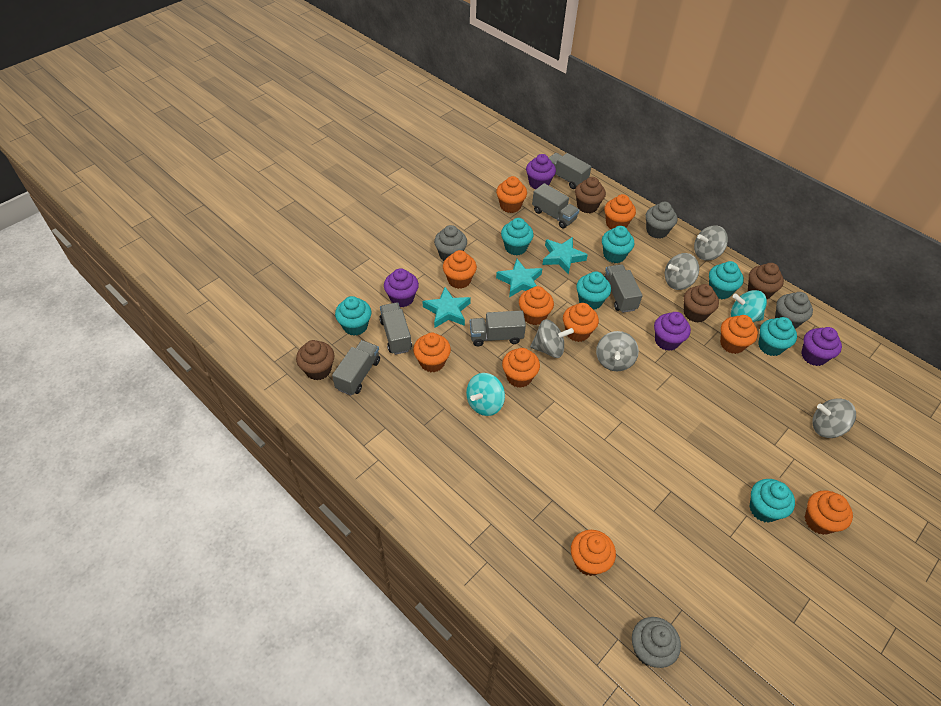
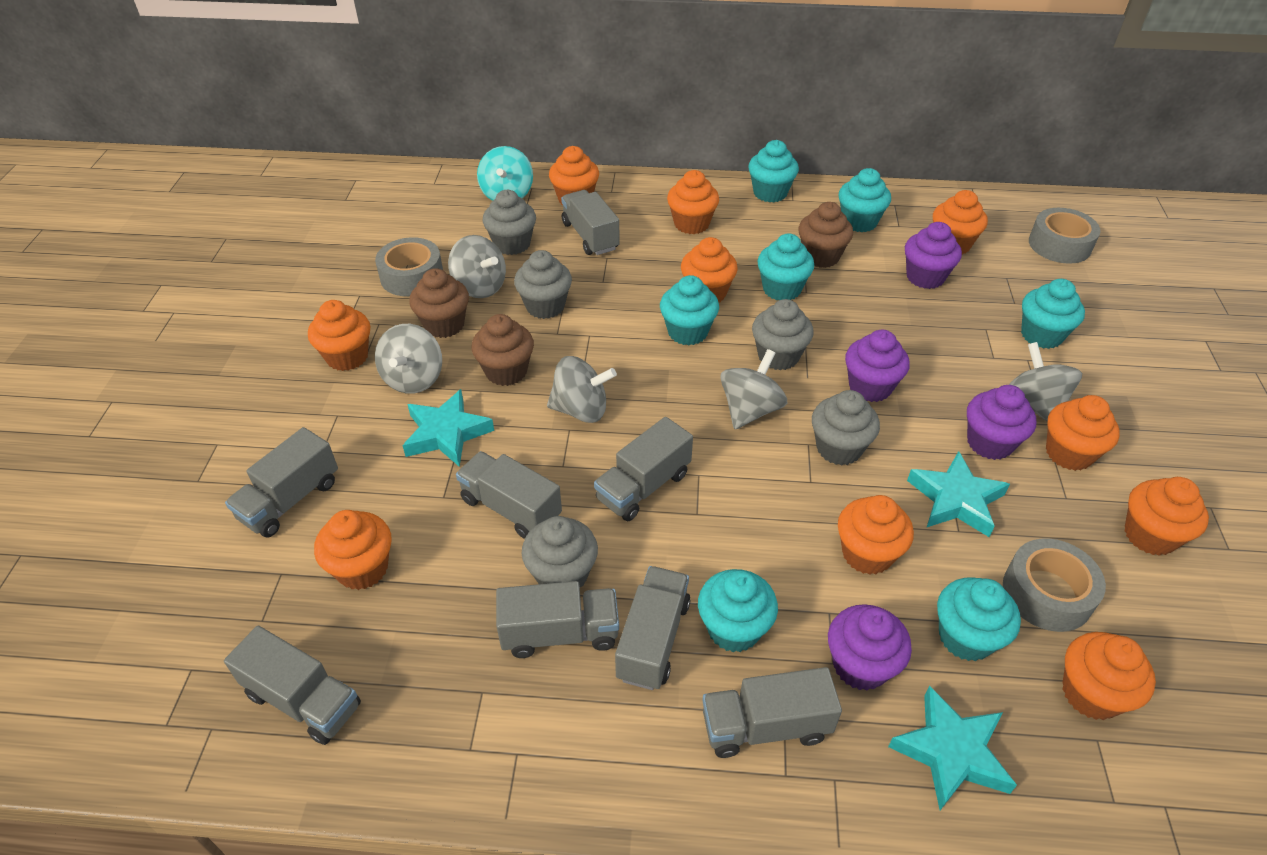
brown cupcake: [296,340,335,380] [575,177,606,213] [684,284,719,323] [748,263,784,299] = 4 -> [409,268,469,338] [472,314,534,386] [799,202,853,268] = 3
grey cupcake: [434,225,467,261] [632,617,681,668] [645,202,677,239] [775,292,813,329] = 4 -> [483,190,536,255] [514,250,572,319] [521,516,598,587] [752,299,814,370] [812,390,880,465] = 5
grey tape: none = 0 -> [375,237,443,296] [1003,538,1106,632] [1029,208,1101,264] = 3
grey truck: [332,340,380,395] [379,302,412,355] [470,311,526,346] [532,183,579,228] [549,153,591,189] [604,264,643,313] = 6 -> [224,626,361,745] [225,427,338,538] [456,451,562,539] [496,581,619,658] [561,190,620,255] [594,417,693,521] [615,566,690,690] [702,667,842,758] = 8
turquoise spinning top: [466,373,505,416] [731,290,767,322] = 2 -> [477,146,533,201] = 1

